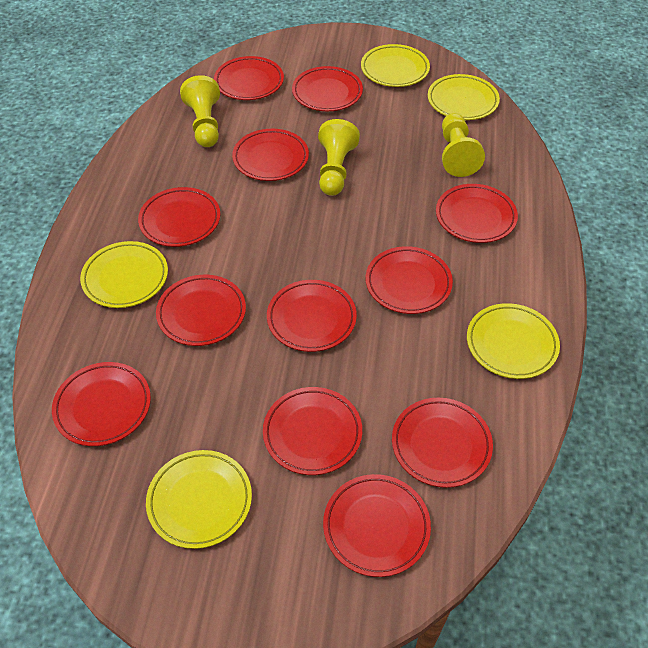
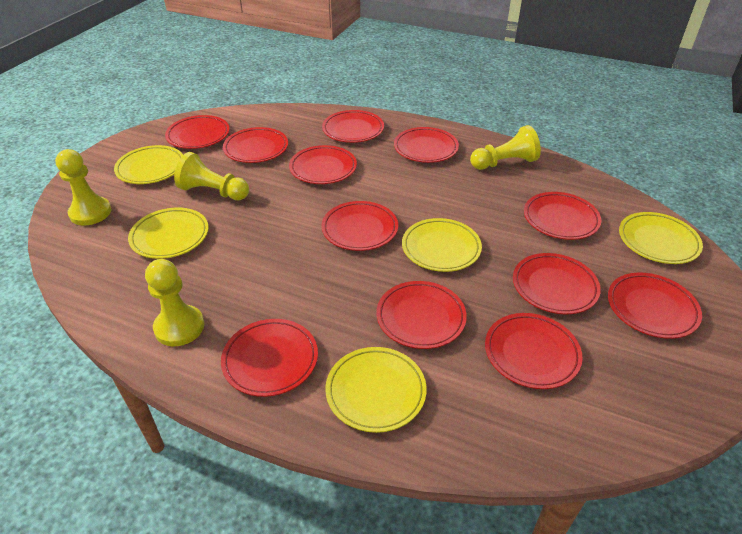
yellow pawn: [180,75,220,147] [318,119,360,196] [442,113,485,177] = 3 -> [55,149,111,226] [145,259,204,346] [174,152,249,200] [470,125,541,170] = 4

